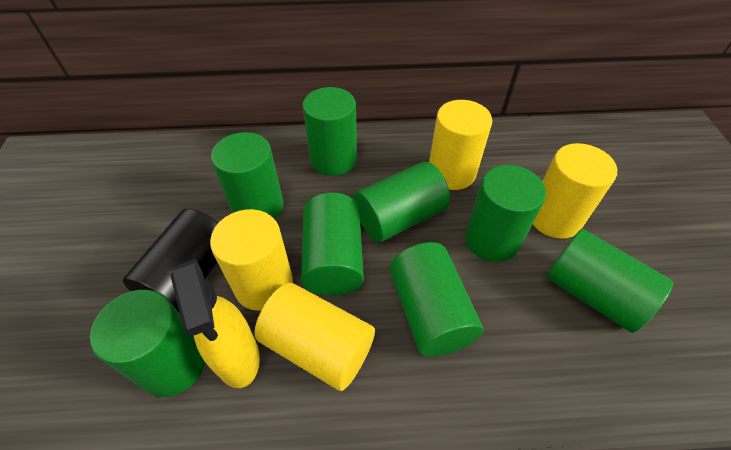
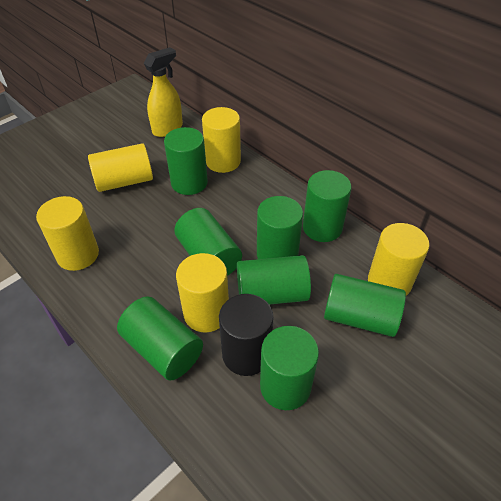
yellow cylinder: [210,209,293,311] [254,283,375,391] [429,100,492,190] [533,143,617,239] = 4 -> [36,196,99,271] [88,143,153,192] [176,253,229,333] [202,107,241,173] [368,223,429,296] = 5

